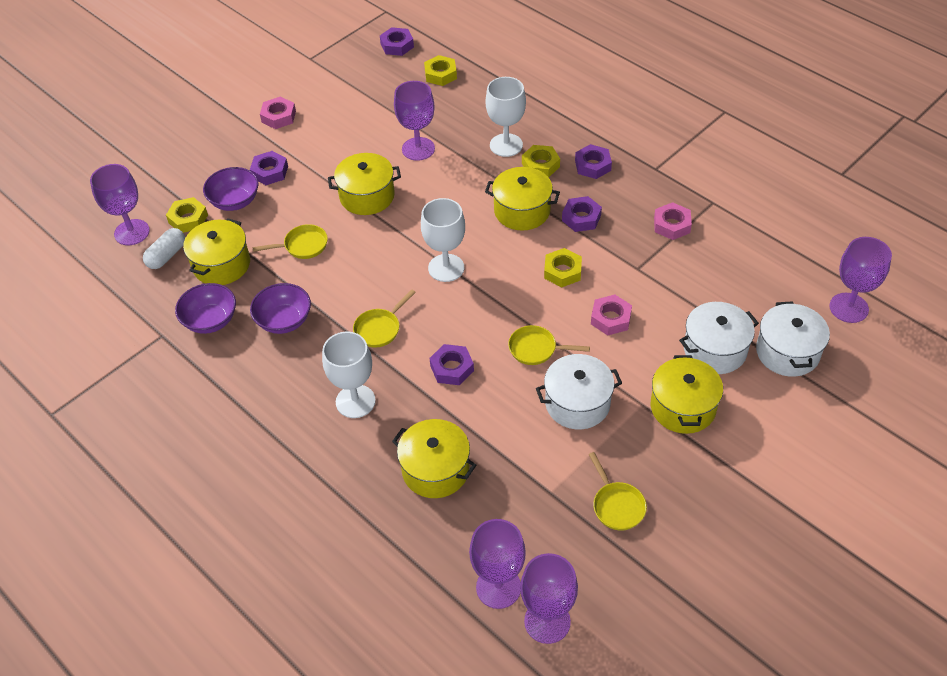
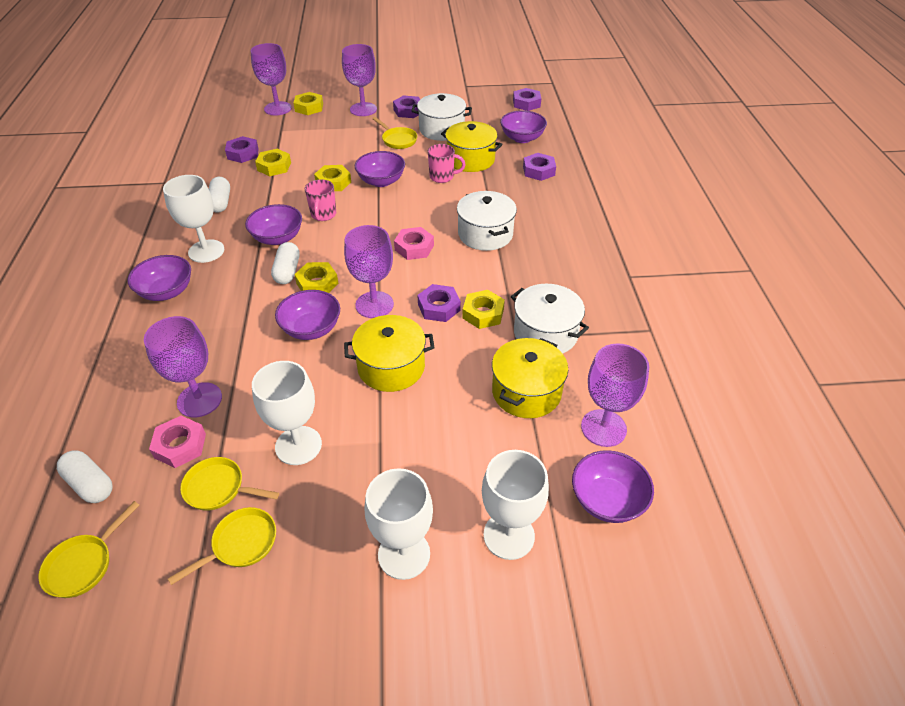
pink mug: none = 0 -> [305,179,336,221] [428,144,466,183] = 2
pink nut: [260,97,296,129] [591,294,632,335] [654,202,692,240] = 3 -> [149,416,206,468] [394,227,434,260] = 2
purple bowl: [175,283,236,334] [203,167,258,211] [250,283,311,334] = 3 -> [128,255,191,301] [245,204,302,245] [275,290,340,340] [355,151,405,187] [500,110,547,143] [572,450,654,523] = 6
white capsule: [143,228,185,269] = 1 -> [57,450,113,503] [209,177,230,213] [271,242,300,284] = 3
white goblet: [322,332,376,418] [421,198,465,282] [485,77,526,157] = 3 -> [163,175,224,263] [252,361,322,465] [364,468,433,580] [482,450,549,560] = 4
yellow nut: [166,197,208,233] [424,55,457,86] [522,145,560,178] [544,248,582,287] = 4 -> [255,149,291,176] [294,92,323,115] [294,262,339,293] [314,165,351,191] [462,290,505,329] = 5
yellow pot: [183,218,250,285] [328,153,401,215] [392,419,476,498] [485,167,560,230] [651,355,723,434] = 5 -> [344,315,435,392] [441,121,503,172] [492,338,568,418] = 3

